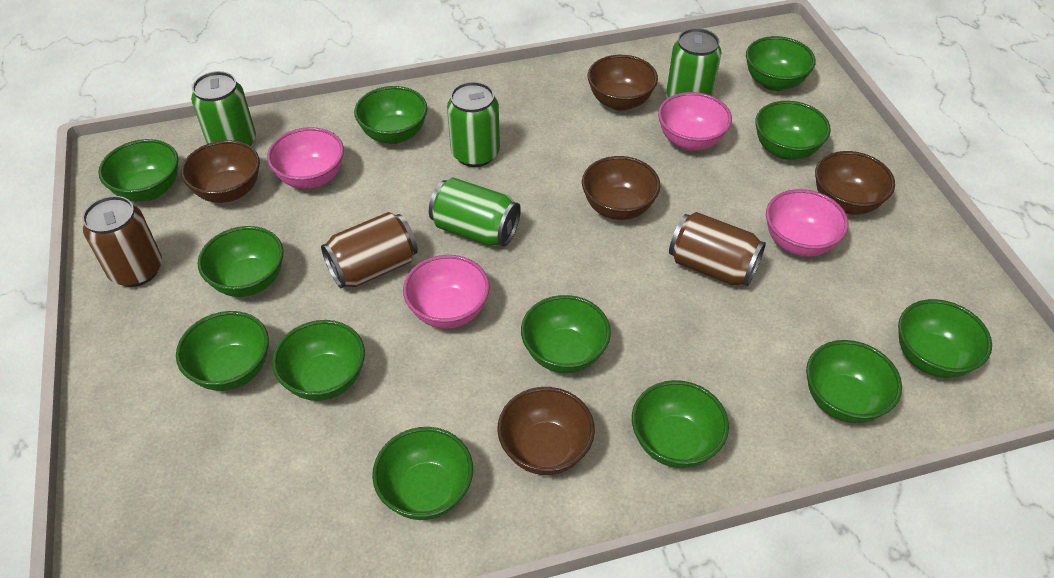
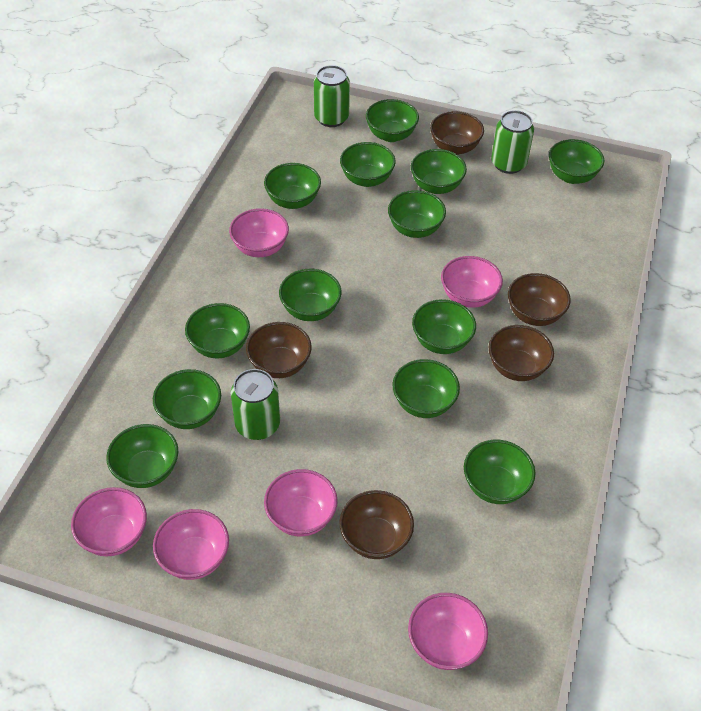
brown can: [82,196,162,287] [321,212,418,288] [669,212,766,286] = 3 -> none = 0
green bowl: [98,139,178,201] [176,311,269,391] [198,226,284,297] [272,320,365,401] [354,86,427,144] [372,427,473,520] [521,295,611,373] [632,380,729,468] [746,36,816,91] [755,101,831,160] [806,340,902,423] [898,299,992,378] = 12 -> [106,424,179,488] [153,369,221,429] [185,303,250,358] [264,163,321,209] [279,269,342,321] [340,142,396,187] [366,99,419,142] [388,190,446,238] [392,359,460,418] [411,149,467,194] [412,299,476,354] [464,440,535,504] [549,139,604,184] = 13
green can: [191,71,256,146] [429,177,521,246] [447,82,500,167] [667,28,721,97] = 4 -> [231,369,280,440] [314,65,350,127] [491,110,534,174] = 3
pink bowl: [267,127,344,189] [403,255,490,329] [658,92,732,151] [766,189,848,256] = 4 -> [71,487,147,557] [153,509,229,580] [229,208,289,257] [264,469,338,537] [408,593,488,670] [441,256,503,308] = 6

